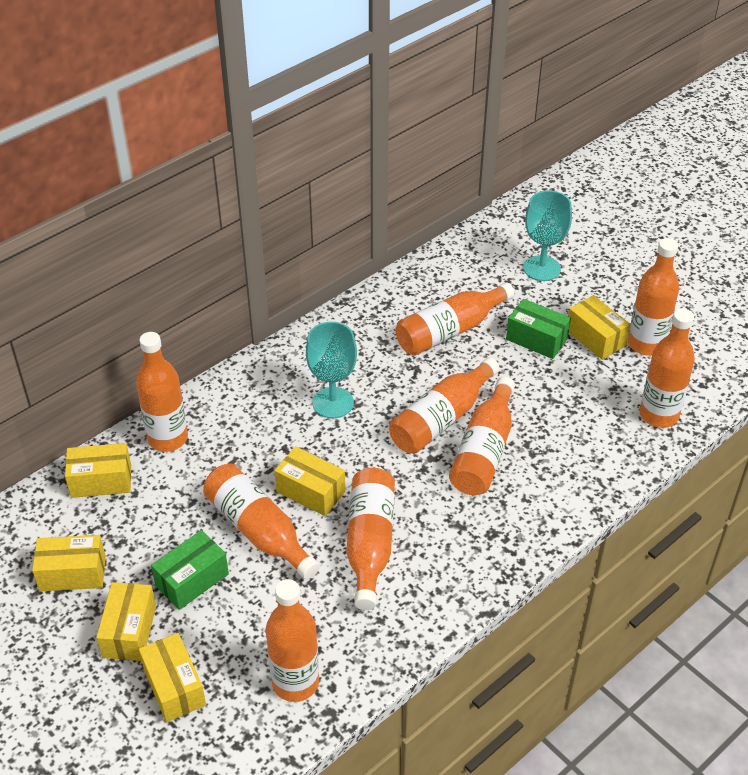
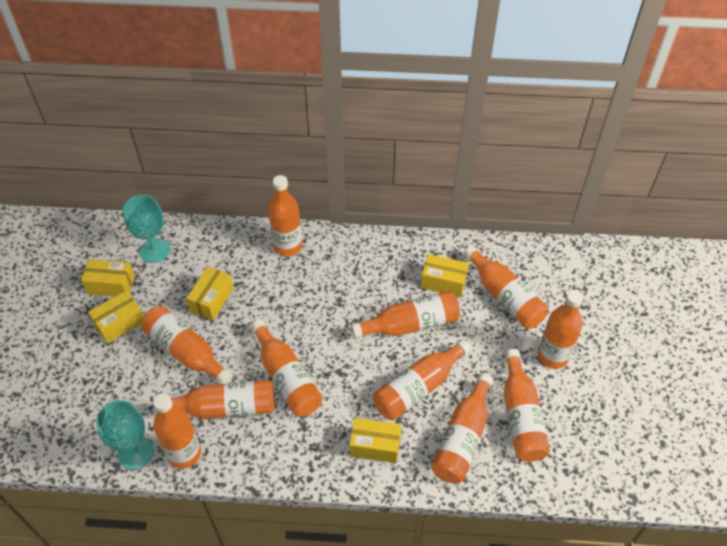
green box: [151,530,229,610] [506,299,571,359] = 2 -> none = 0
orange bottle: [136,332,188,452] [203,464,320,580] [266,579,319,702] [347,468,395,610] [389,357,500,454] [396,282,515,355] [449,376,515,495] [628,238,679,355] [640,308,695,428] = 9 -> [141,306,233,384] [153,393,201,469] [157,380,275,419] [250,320,323,417] [268,175,302,257] [351,291,460,338] [373,339,471,420] [431,373,493,484] [463,245,548,329] [504,349,550,462] [538,290,583,369] = 11
yellow box: [32,535,106,591] [65,443,131,498] [96,582,156,661] [139,633,206,722] [274,446,345,516] [568,295,630,360] = 6 -> [81,259,135,297] [88,290,143,343] [186,266,234,320] [349,418,401,463] [421,254,469,297] = 5

